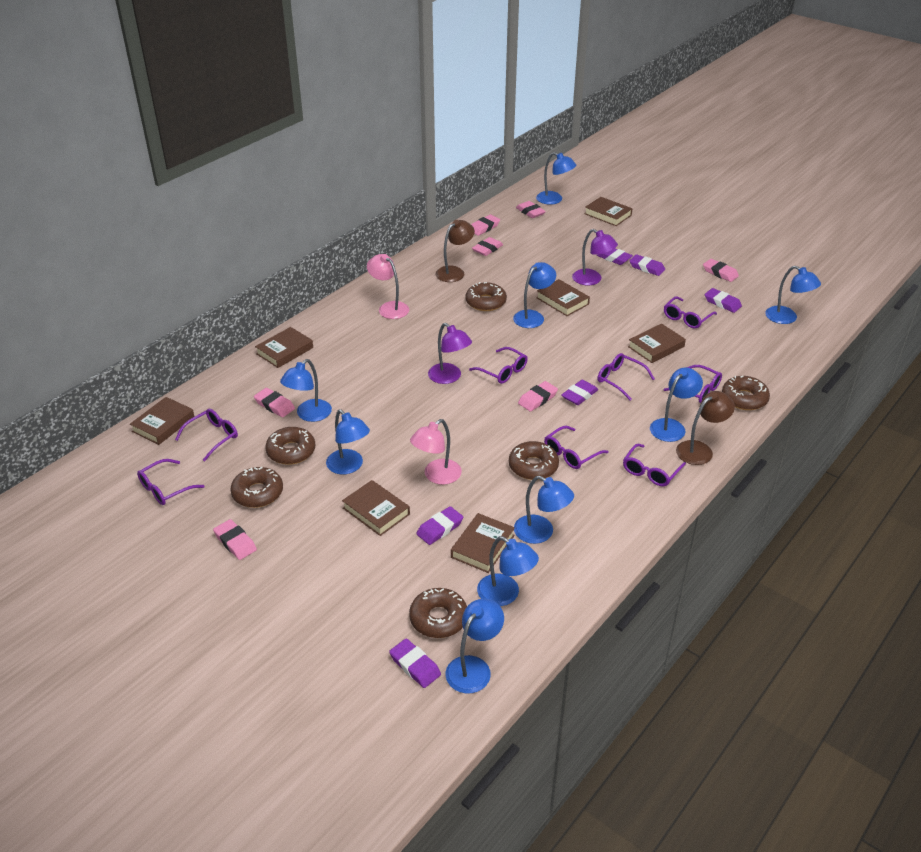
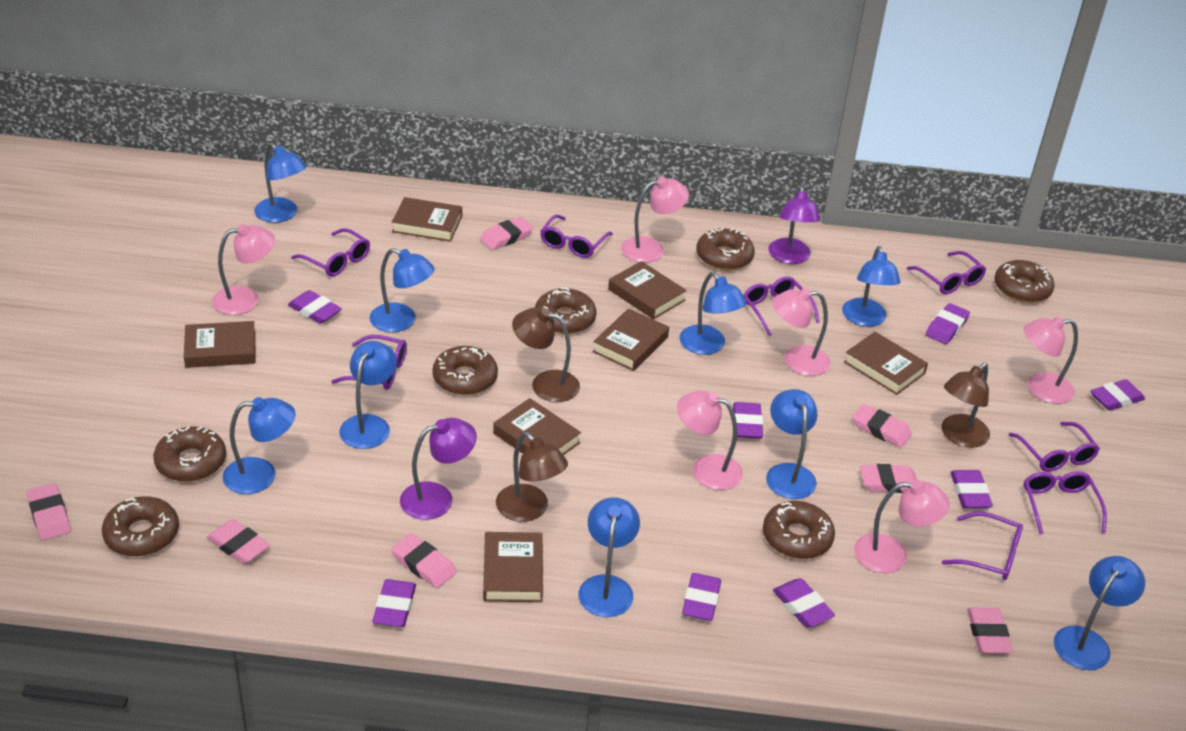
brown donut: [230,467,283,508] [265,427,315,465] [409,588,467,638] [465,282,507,311] [509,441,559,480] [722,375,770,410] = 6 -> [102,497,179,557] [153,426,226,482] [432,346,498,395] [535,287,597,334] [696,228,755,270] [763,501,835,559] [994,260,1055,303] = 7
brown lamp: [435,220,475,282] [676,391,735,465] = 2 -> [496,432,568,522] [512,308,580,402] [941,363,990,448] = 3
pink lamp: [367,254,409,319] [410,419,462,485] = 2 -> [212,224,275,315] [621,177,689,263] [677,391,743,490] [772,288,831,376] [854,480,950,573] [1023,316,1078,404] = 6
purple eraser: [389,638,441,688] [416,506,463,545] [561,380,599,405] [597,248,633,265] [629,254,665,276] [704,288,742,313] = 6 -> [288,290,342,324] [372,579,416,627] [682,573,721,621] [733,402,763,439] [773,578,835,627] [926,303,970,344] [950,470,993,508] [1090,379,1145,411] = 8

